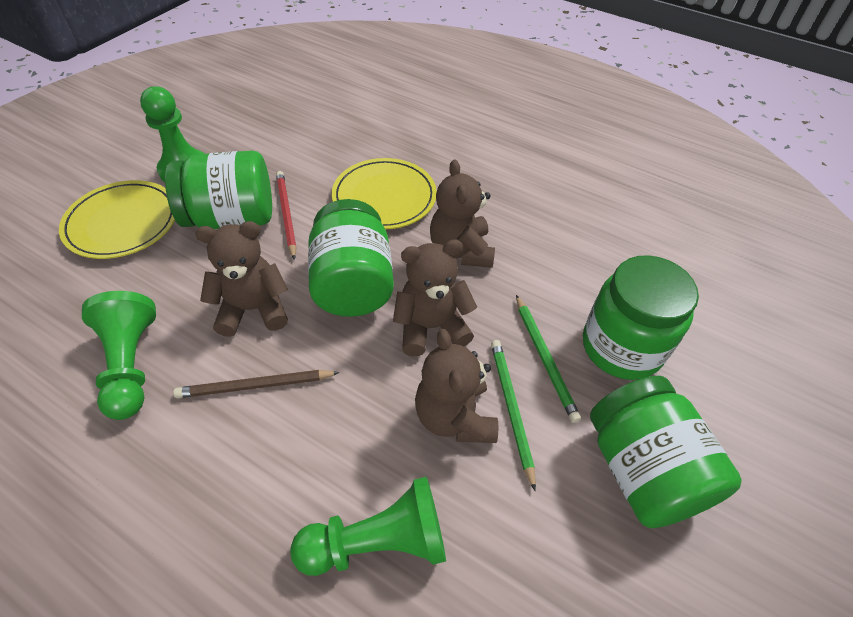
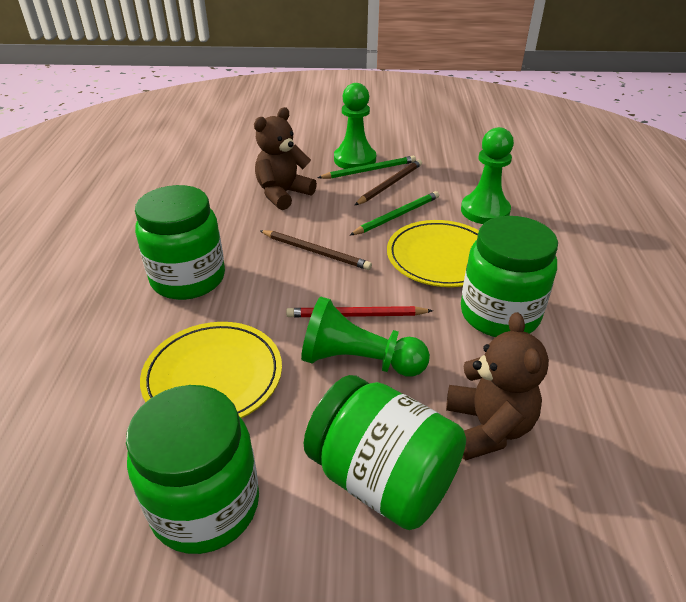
brown pencil: [173,370,340,398] = 1 -> [260,230,372,270] [355,159,422,205] = 2
brown teddy bear: [195,221,288,337] [393,240,477,356] [415,329,498,443] [430,160,495,268] = 4 -> [254,107,317,210] [446,312,549,460] = 2

